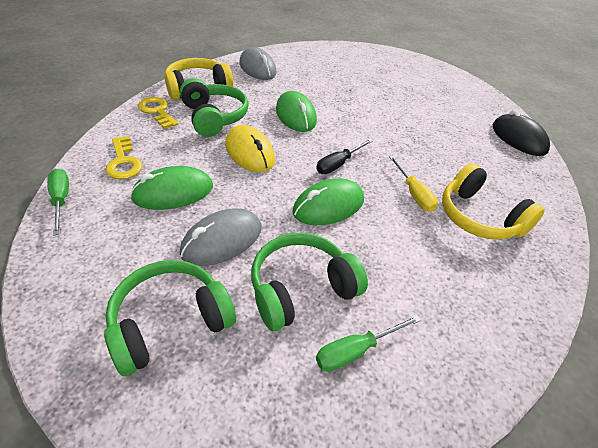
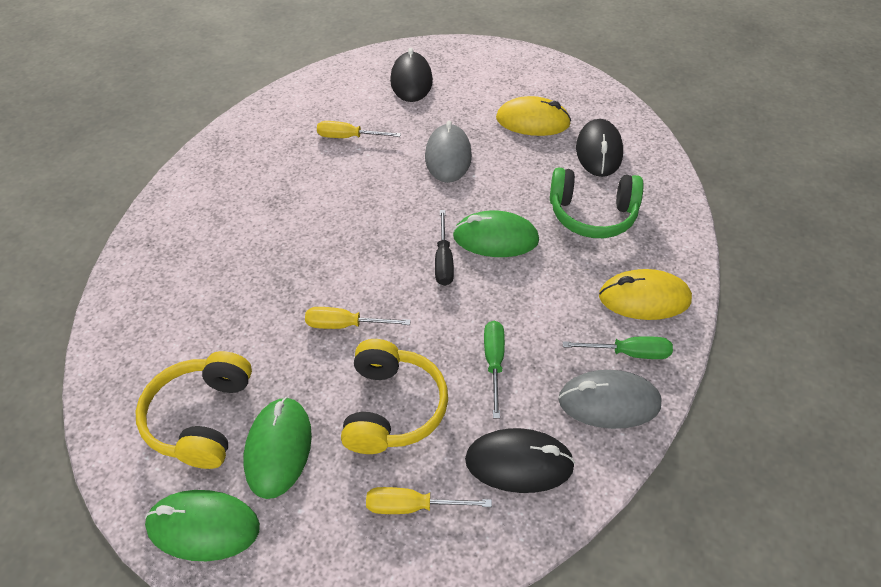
black mouse: [493,110,550,156] = 1 -> [390,48,433,102] [465,428,575,493] [576,119,623,177] = 3
green headphones: [104,260,236,376] [180,78,248,137] [251,233,368,331] = 3 -> [550,168,643,238] = 1
yellow key: [105,136,142,180] [138,97,179,129] = 2 -> none = 0
yellow mouse: [226,125,275,172] = 1 -> [496,96,571,136] [599,269,692,320] = 2
yellow screwdriver: [389,156,438,212] = 1 -> [305,307,411,329] [317,121,401,138] [366,487,492,514] = 3

